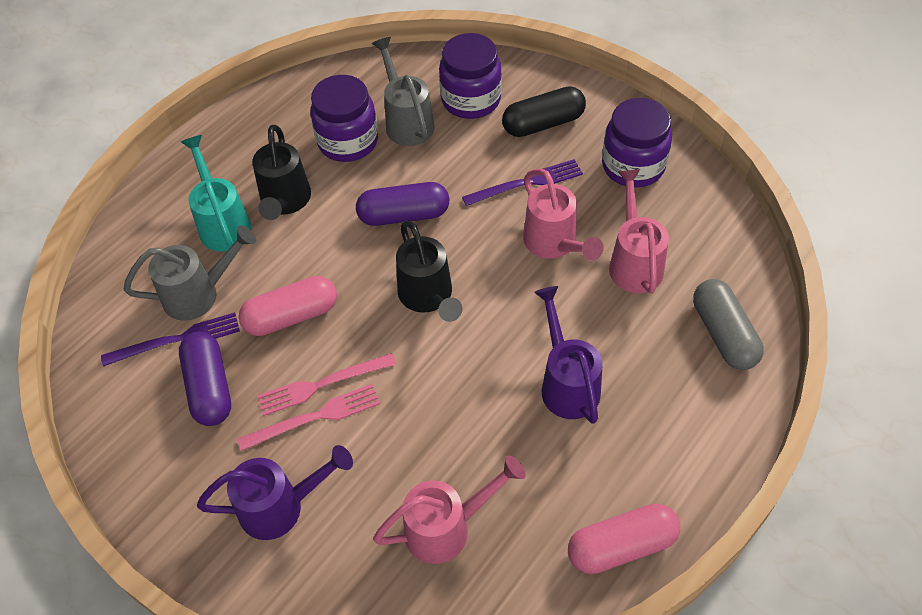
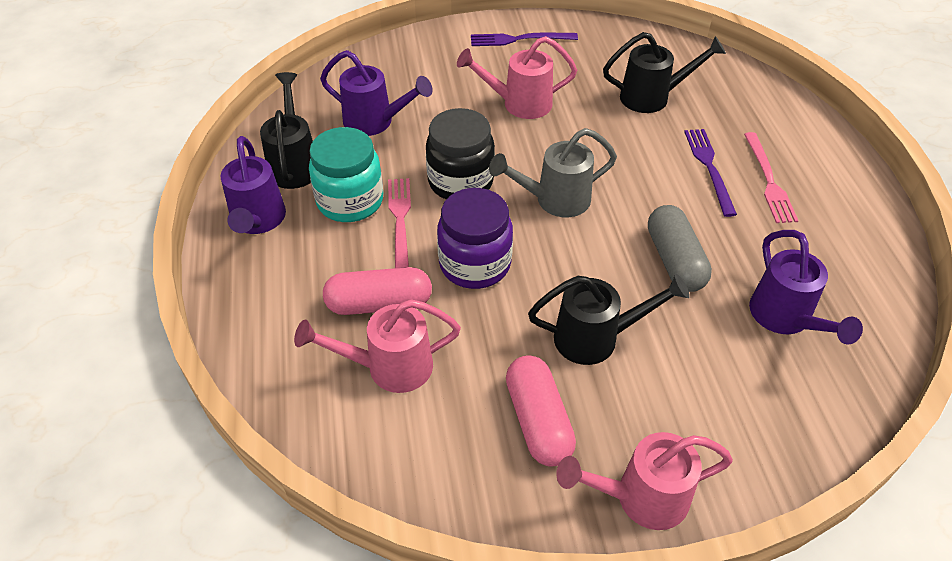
black capsule: [502,86,586,137] = 1 -> none = 0
black jar: none = 0 -> [426,108,495,199] = 1
black watering can: [252,125,311,220] [396,220,463,322] = 2 -> [260,72,313,189] [528,274,690,365] [603,32,726,113] = 3
grey watering can: [124,225,256,321] [372,37,435,146] = 2 -> [489,128,617,217] = 1
purple capsule: [179,332,231,426] [356,182,449,226] = 2 -> none = 0
purple jar: [310,75,378,162] [439,33,502,119] [602,98,672,188] = 3 -> [437,188,513,289] = 1
purple watering can: [197,445,353,540] [534,286,602,424] = 2 -> [221,136,286,234] [320,50,433,136] [749,230,863,345] = 3
turquoise jar: none = 0 -> [309,127,383,222] = 1
turquoise watering can: [181,135,252,252] = 1 -> none = 0

